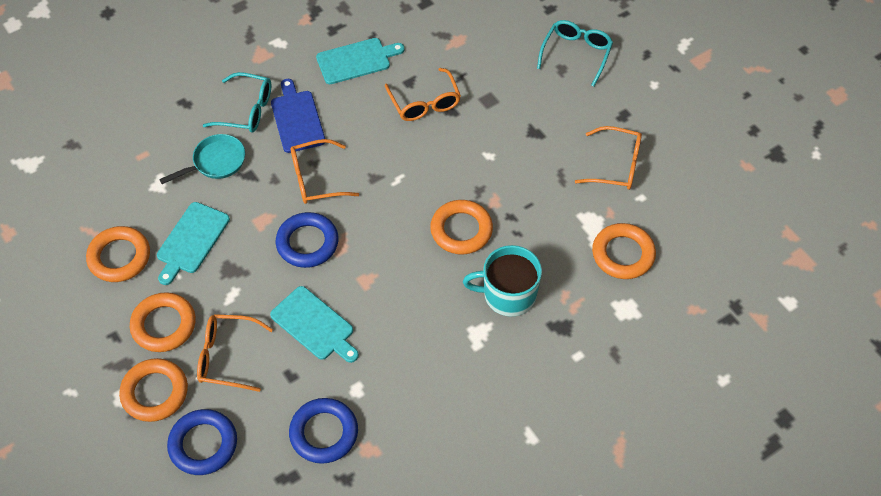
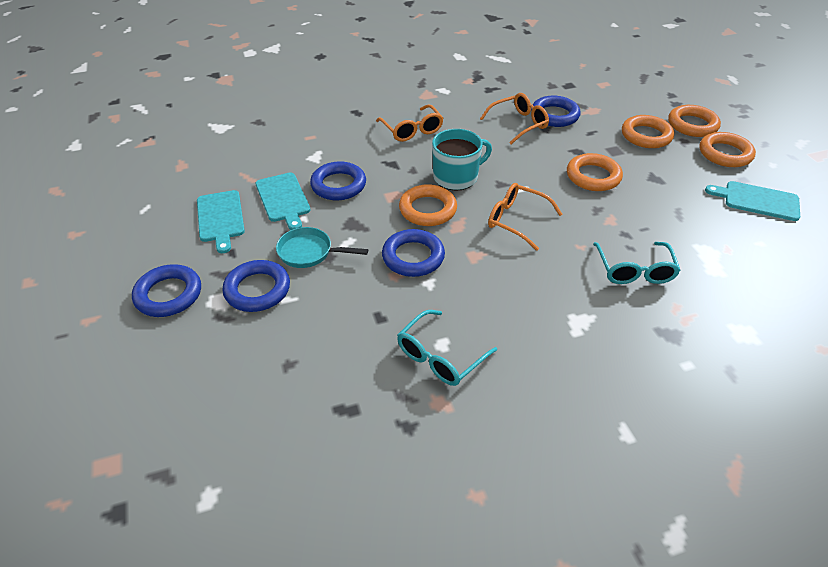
blue cutting board: [271,79,325,153] = 1 -> none = 0
blue ring: [167,409,237,475] [276,212,338,268] [289,398,358,464] = 3 -> [132,264,201,317] [223,260,290,312] [310,161,366,200] [382,229,445,277] [531,95,581,127] = 5
orange glasses: [197,314,273,392] [291,139,359,204] [385,68,461,121] [575,126,642,190] = 4 -> [376,104,443,142] [480,93,549,144] [488,183,562,251] = 3

